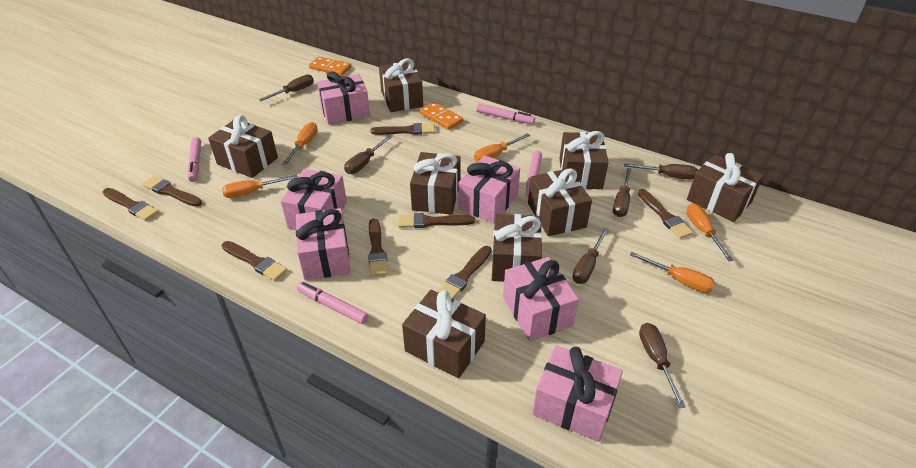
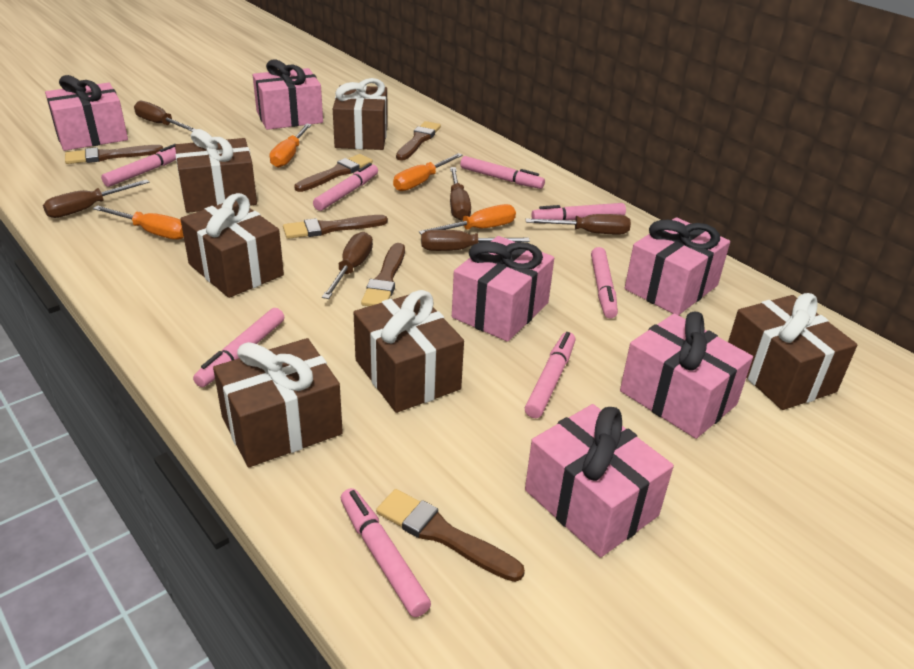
brown brush: [103,188,159,221] [142,176,202,207] [222,241,287,281] [368,218,388,276] [370,123,435,135] [398,213,475,228] [437,246,492,299] [638,189,693,239] = 8 -> [65,145,163,164] [283,215,388,239] [294,154,373,192] [361,243,405,306] [376,489,525,582] [396,121,441,161] = 6
brown gift: [208,115,278,178] [379,58,423,112] [402,290,486,378] [410,152,460,215] [492,214,542,282] [528,168,592,236] [559,131,609,189] [687,153,763,222] = 8 -> [175,129,257,213] [180,193,284,298] [213,338,343,467] [333,78,388,150] [353,290,464,413] [728,293,857,410] = 6
orange domino: [309,56,351,76] [419,102,463,130] = 2 -> none = 0
orange screwdriver: [222,175,298,198] [282,122,318,165] [474,133,530,162] [630,252,715,293] [686,203,733,261] = 5 -> [93,205,184,239] [270,124,312,168] [393,153,463,191] [419,204,516,234] = 4
pink marker: [188,137,201,182] [297,282,369,324] [476,104,535,124] [526,151,542,197] = 4 -> [101,144,176,187] [193,308,284,387] [313,163,378,211] [341,488,431,617] [460,156,545,189] [525,332,575,418] [531,203,626,220] [591,247,618,319] = 8

